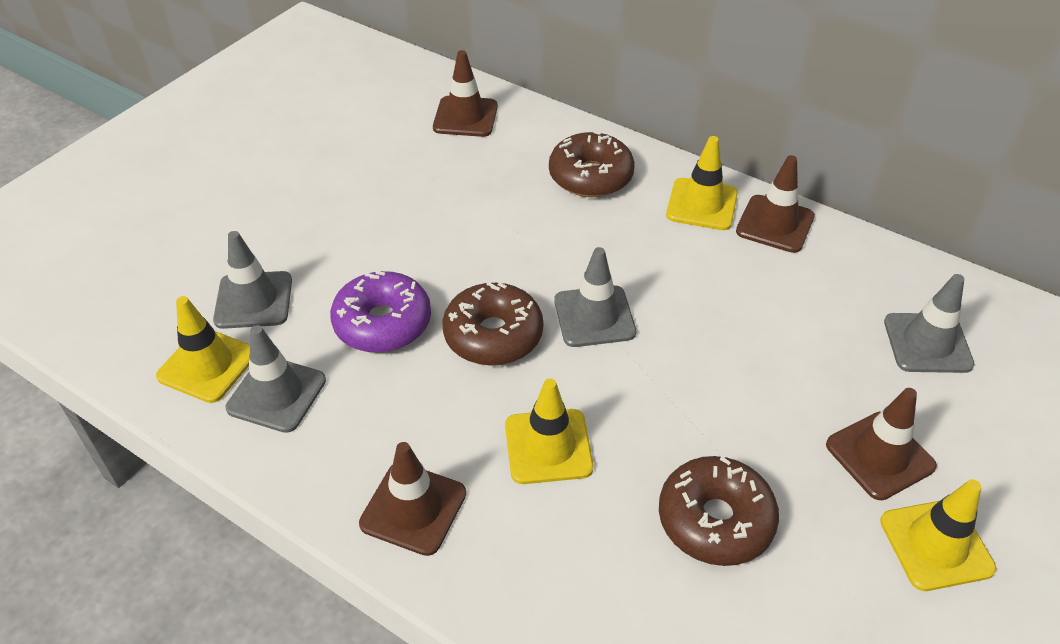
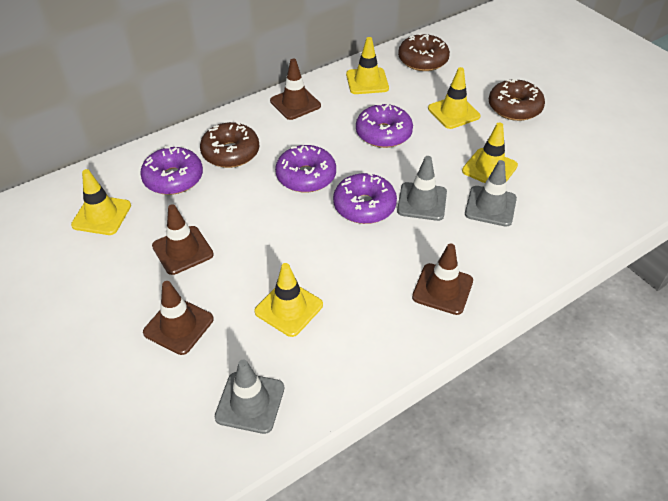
grey traffic cone: [213,231,292,329] [226,325,326,433] [554,247,636,347] [884,274,975,373] = 4 -> [215,360,284,434] [397,156,447,221] [465,160,517,227] = 3
purple donut: [330,271,431,353] = 1 -> [140,146,203,195] [275,145,336,193] [333,172,397,224] [356,103,413,148] = 4
yellow traffic cone: [156,296,250,403] [505,378,594,484] [666,136,738,230] [880,479,996,591] = 4 -> [71,169,131,235] [254,263,323,337] [346,37,389,94] [428,67,480,129] [462,122,518,183] = 5

